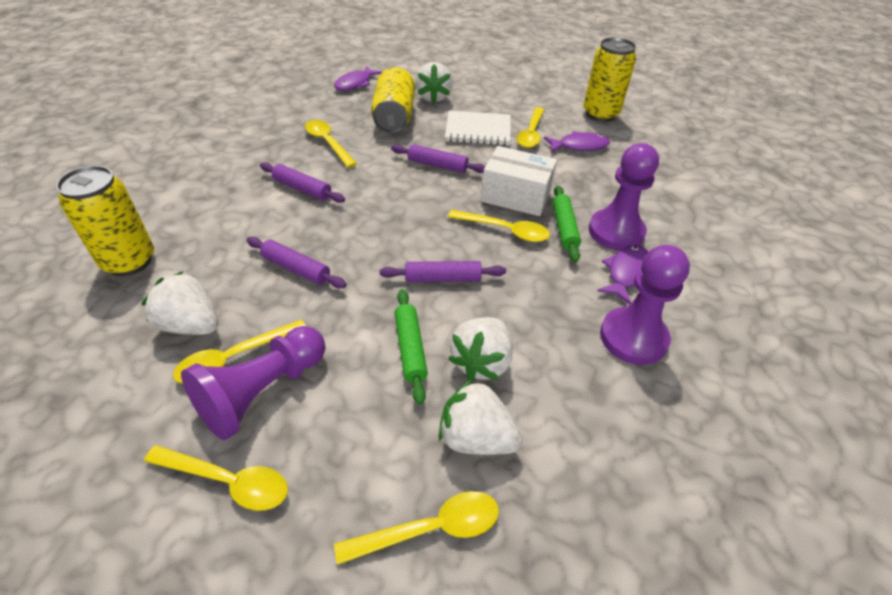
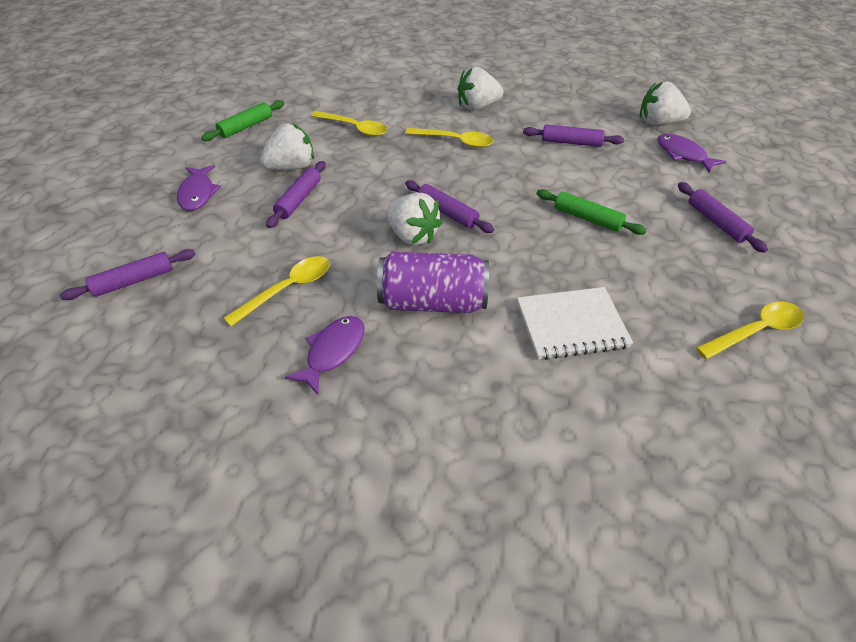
purple can: none = 0 -> [377,252,489,313] = 1
purple pawn: [181,326,325,440] [589,143,659,250] [600,245,690,365] = 3 -> none = 0
purple rolling pin: [247,237,347,288] [260,162,345,203] [380,261,506,282] [391,144,485,173] = 4 -> [60,249,196,300] [266,161,326,228] [405,180,494,233] [523,125,624,147] [678,182,768,253] = 5
white box: [481,146,557,216] = 1 -> none = 0
yellow can: [56,165,154,276] [371,67,415,133] [583,37,636,122] = 3 -> none = 0
yellow spoon: [144,445,288,511] [173,319,306,384] [305,120,357,168] [334,491,499,565] [448,210,550,242] [517,107,544,148] = 6 -> [224,256,330,326] [311,111,387,137] [405,128,493,148] [696,302,804,359] = 4

